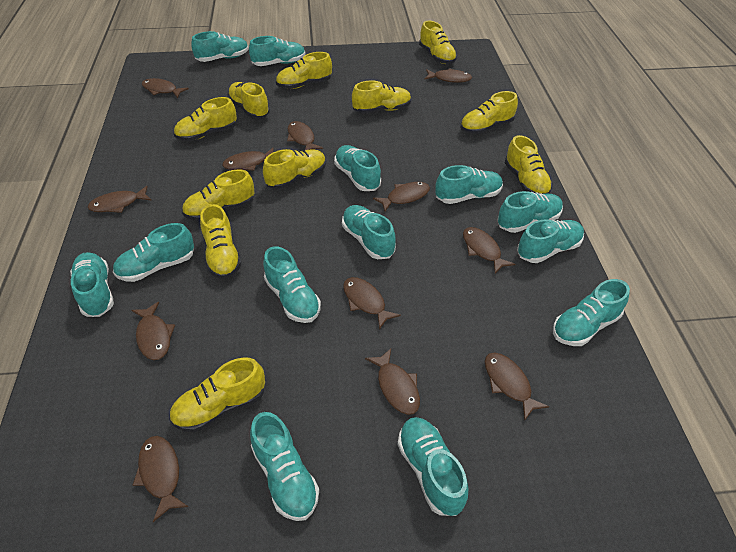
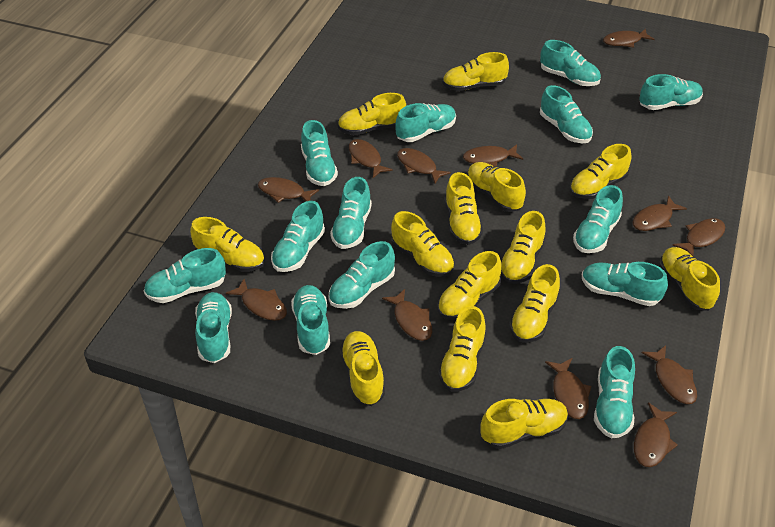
turquoise shoe: [70,252,114,317] [113,223,194,282] [191,31,249,62] [249,36,305,66] [250,412,319,521] [263,246,321,323] [334,145,381,191] [342,205,396,259] [397,417,468,516] [435,165,503,204] [497,191,563,233] [517,219,584,263] [553,279,630,346] = 13 -> [144,248,226,303] [195,292,232,363] [271,201,325,272] [291,285,330,355] [301,120,338,186] [328,241,395,309] [330,177,372,249] [395,103,456,142] [540,40,601,86] [540,85,593,143] [573,185,623,253] [582,262,668,306] [594,346,635,438] [639,74,703,110] = 14
yellow shoe: [169,357,265,432] [174,97,237,141] [182,169,254,221] [200,204,242,279] [227,82,270,119] [263,149,326,189] [276,52,332,89] [352,81,411,114] [419,20,457,64] [460,91,518,134] [505,135,553,194] = 11 -> [190,217,265,272] [338,93,406,135] [340,331,385,406] [391,211,455,277] [438,251,502,320] [438,306,486,392] [442,52,509,91] [444,172,483,245] [467,162,526,212] [480,399,568,449] [501,211,546,284] [509,264,560,343] [570,144,631,199] [659,247,720,311] = 14

